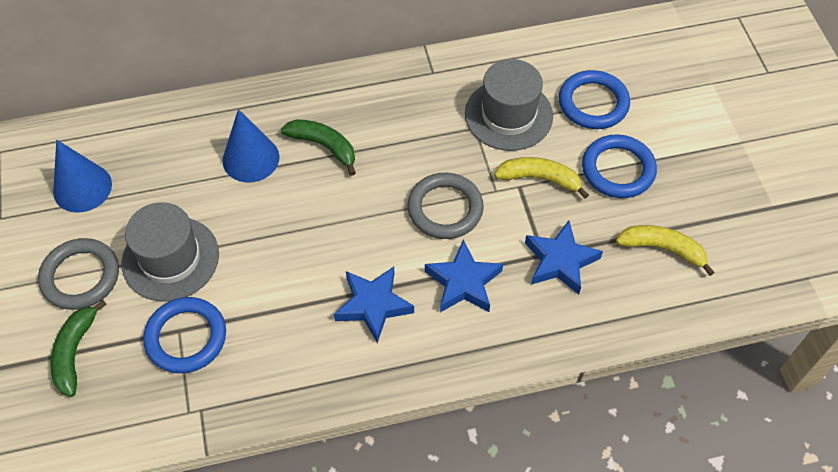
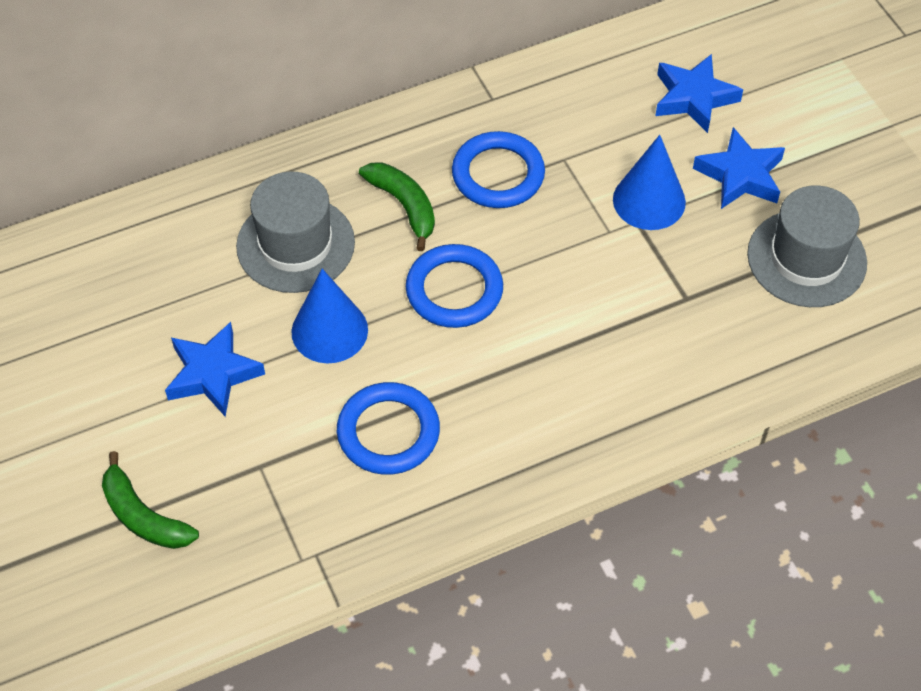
grey ring: [38,238,119,310] [407,173,484,239] = 2 -> none = 0
yellow banana: [494,157,589,199] [616,225,715,276] = 2 -> none = 0

